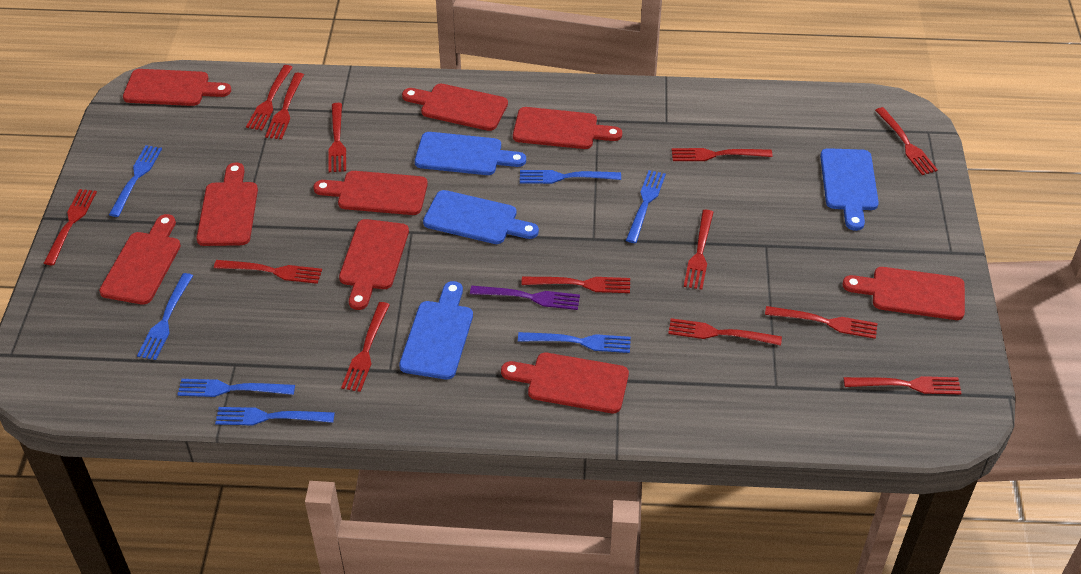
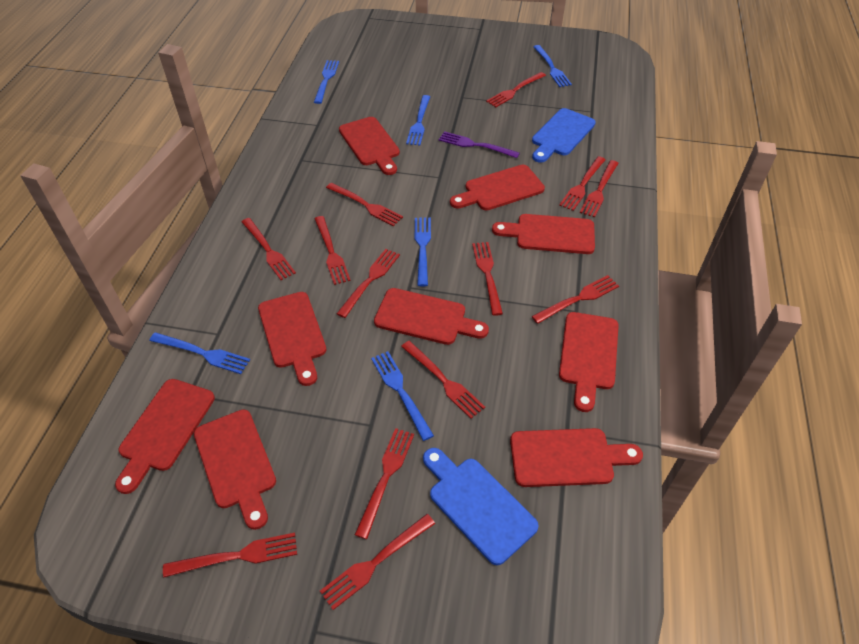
blue cutting board: [399,281,473,380] [415,132,526,175] [423,190,539,244] [820,148,879,231] = 4 -> [423,448,539,565] [532,108,596,163] = 2
blue fork: [109,145,162,217] [137,273,193,360] [177,379,295,397] [215,407,335,425] [518,332,631,353] [520,170,621,184] [626,170,666,243] = 7 -> [149,332,250,374] [314,60,339,104] [371,351,434,441] [406,95,430,146] [415,218,431,287] [534,45,572,87] = 6

